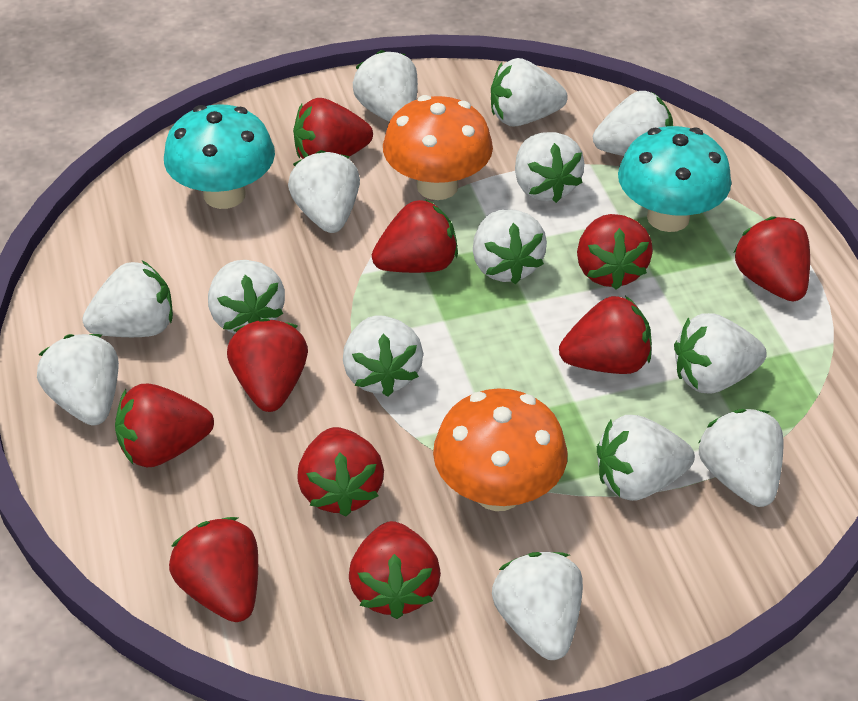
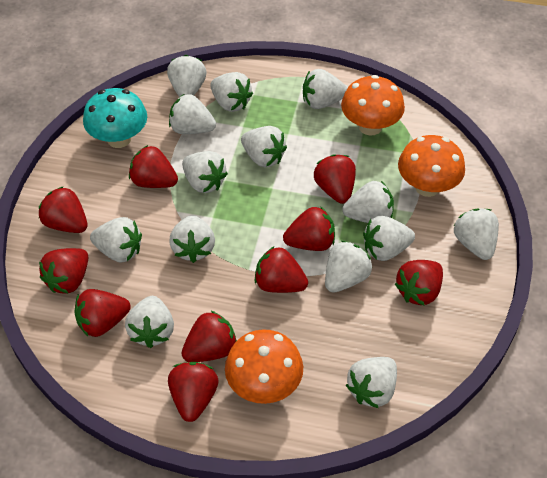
orange mushroom: [383,95,493,200] [433,388,568,511] = 2 -> [225,329,303,404] [341,75,405,136] [398,135,465,197] = 3
turquoise mushroom: [164,104,275,209] [618,126,731,232] = 2 -> [83,88,147,148] = 1

